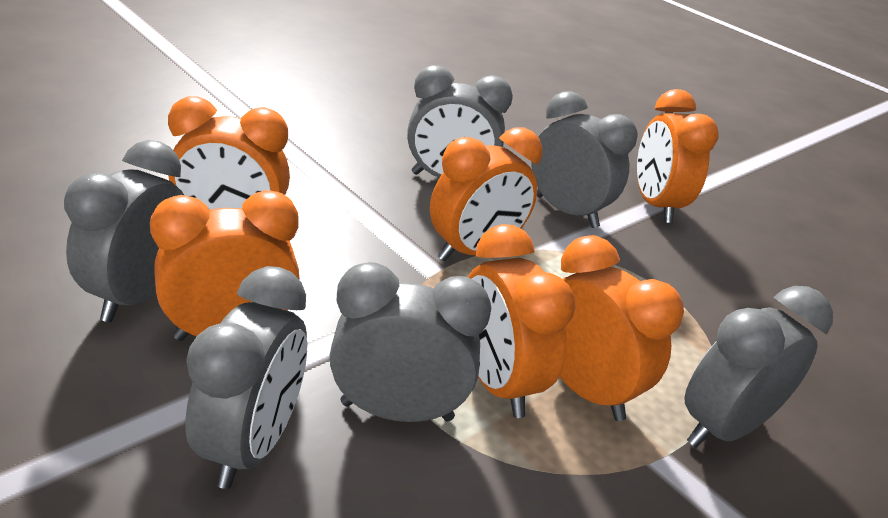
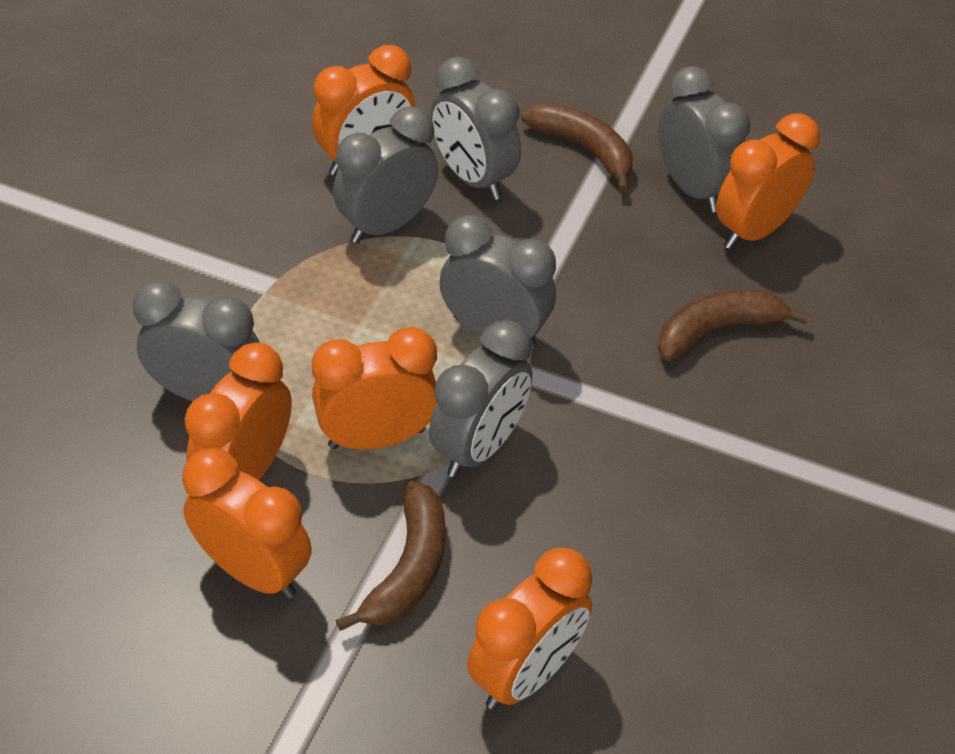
brown banana: none = 0 -> [336,481,446,631] [521,103,633,192] [658,290,809,361] = 3

